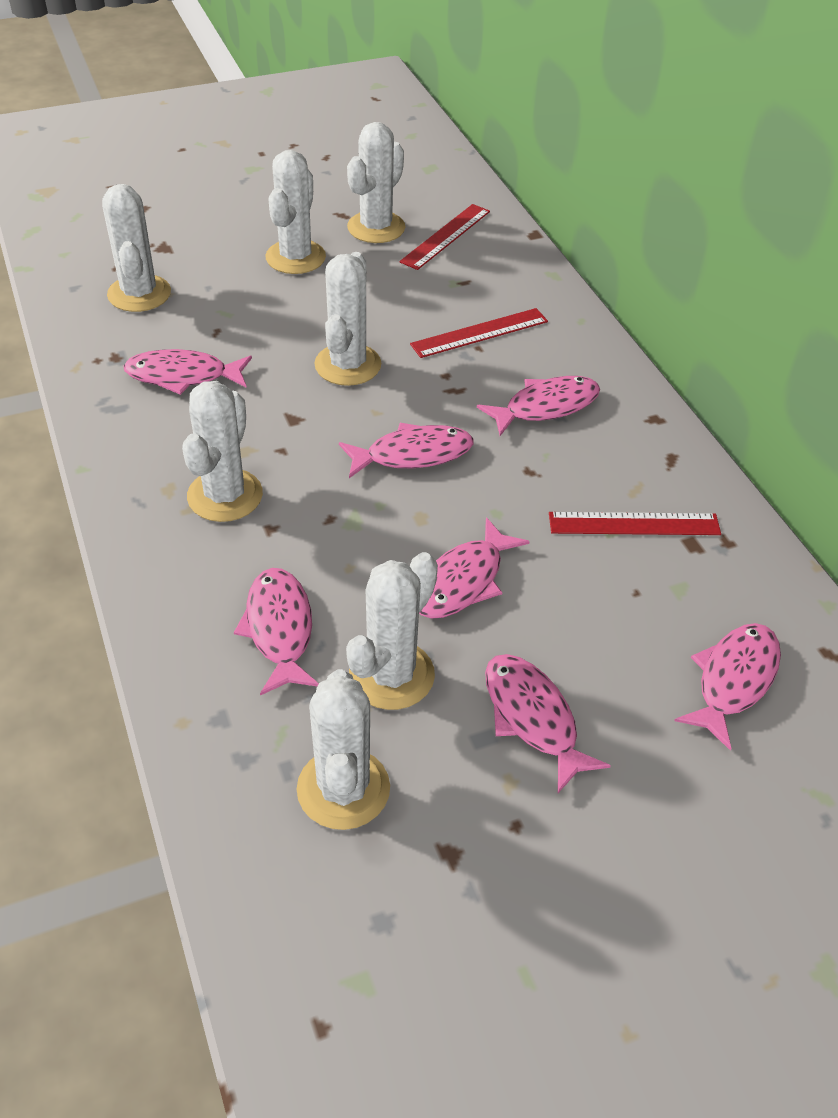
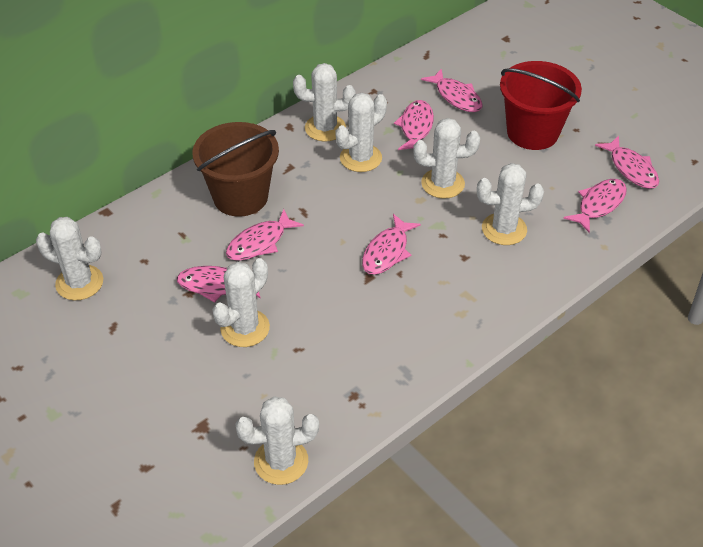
brown bucket: none = 0 -> [192,122,279,217] = 1
red bucket: none = 0 -> [500,61,582,150] = 1
red ruler: [399,204,490,270] [410,308,548,358] [549,512,721,535] = 3 -> none = 0

